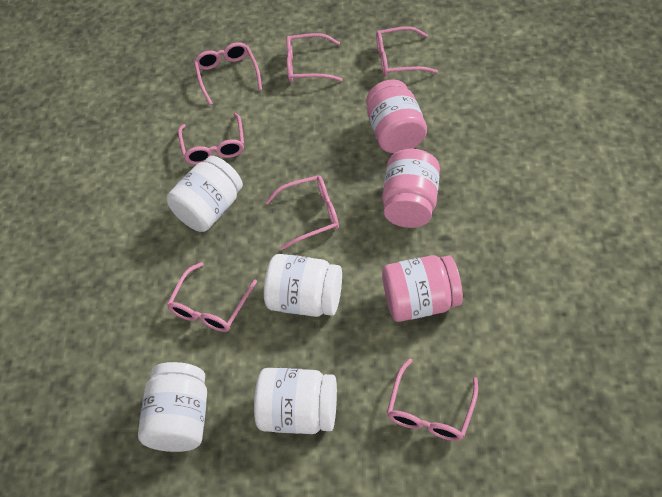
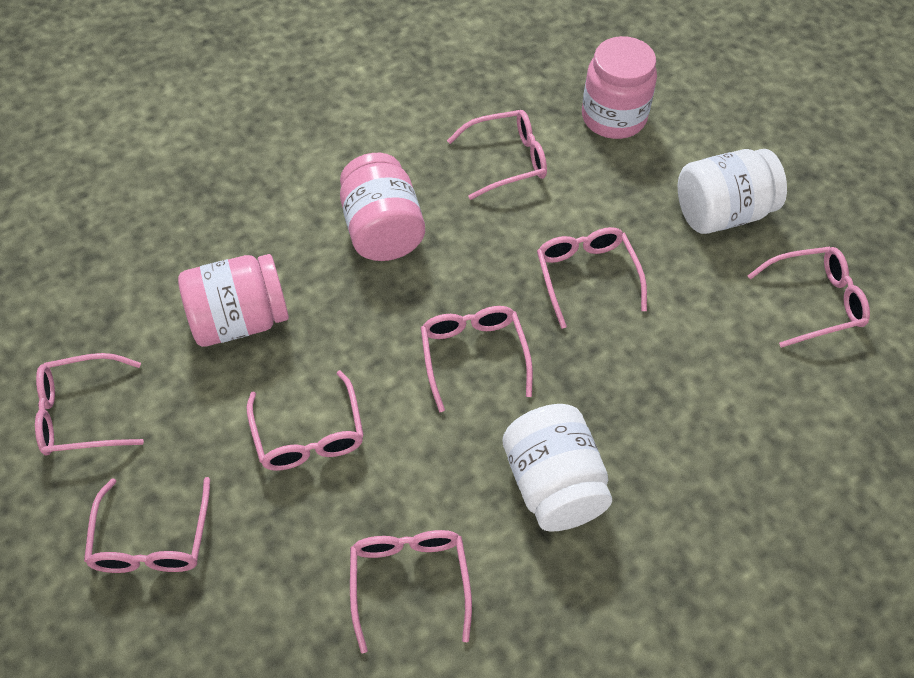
pink glasses: [167,262,257,332] [178,113,244,165] [194,42,262,105] [265,175,339,250] [286,33,343,82] [376,26,438,77] [387,359,478,441] = 7 -> [35,353,144,456] [84,477,210,573] [247,370,364,471] [350,530,472,654] [421,306,533,413] [447,110,547,200] [537,227,647,329] [747,246,870,348] = 8
white jar: [138,362,207,452] [167,156,243,232] [254,368,337,434] [264,254,342,317] = 4 -> [503,404,612,532] [678,149,787,234] = 2

